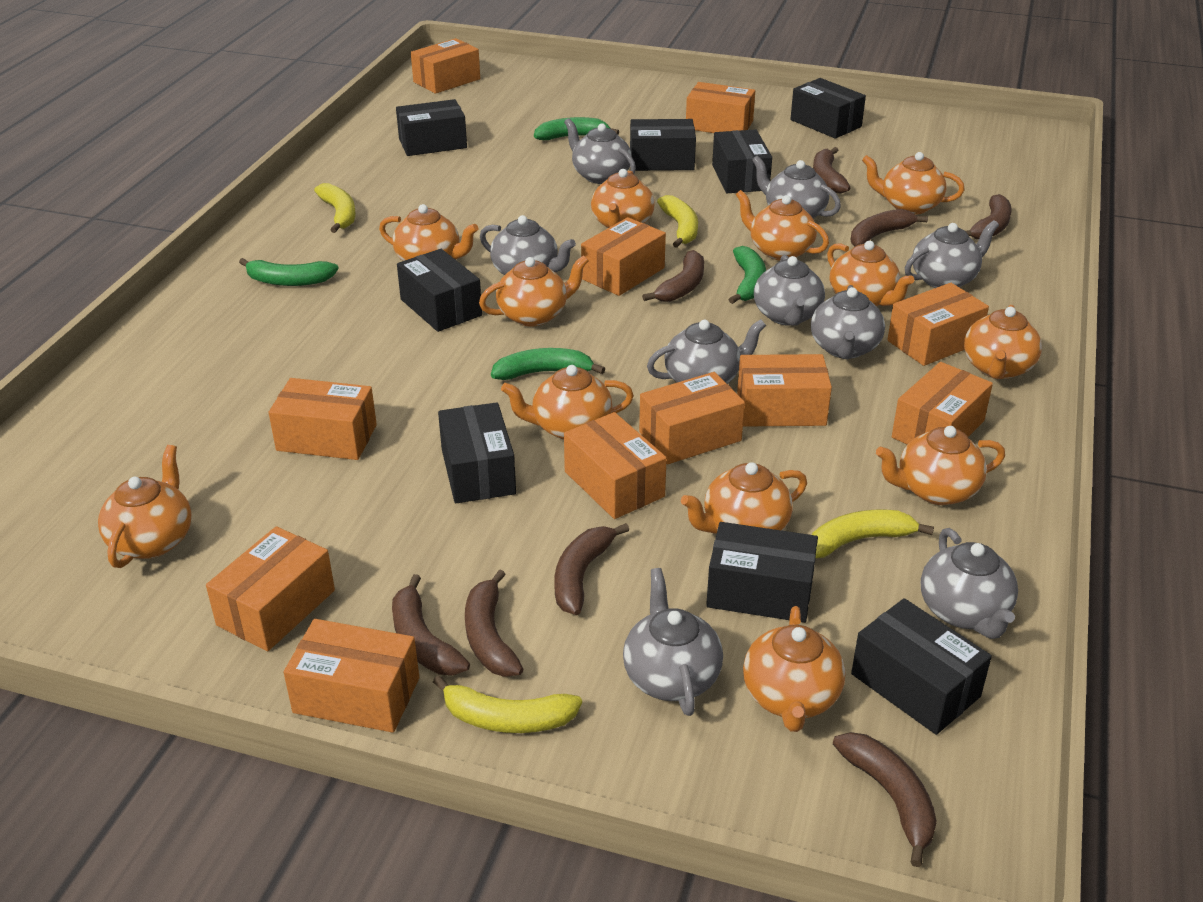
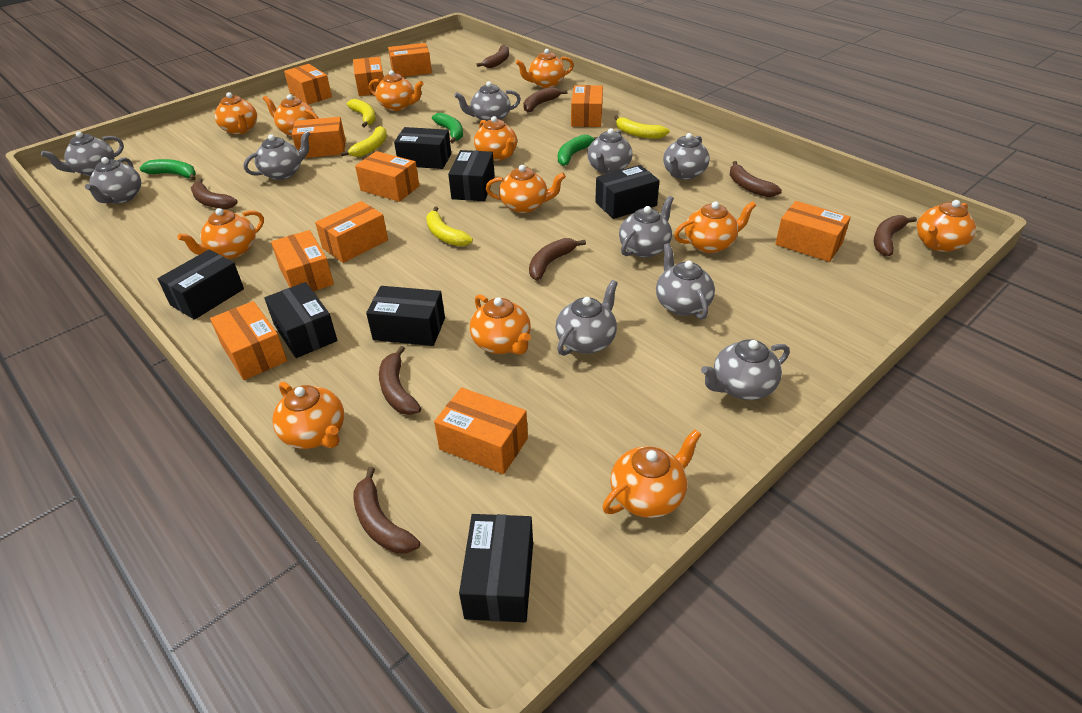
black box: [396,99,467,156] [397,249,482,332] [438,402,516,503] [630,119,696,171] [706,522,818,623] [712,129,772,193] [790,78,866,139] [851,598,992,735] = 8 -> [158,250,244,320] [264,282,337,358] [366,286,445,346] [394,127,451,169] [448,150,495,201] [459,514,533,622] [595,165,660,219] = 7
green banana: [239,258,339,286] [491,348,605,380] [534,117,619,140] [728,246,766,304] = 4 -> [140,159,196,180] [432,113,463,143] [558,135,598,166] = 3
grey teapot: [480,215,576,275] [564,118,636,184] [623,568,723,716] [647,319,766,384] [752,156,841,218] [754,255,825,326] [811,285,885,359] [905,220,999,288] [921,528,1018,639] = 9 -> [41,131,124,176] [85,157,141,204] [244,130,311,180] [454,81,521,121] [556,280,618,356] [587,128,632,174] [619,196,674,258] [656,243,715,319] [663,133,710,180] [701,339,790,400] = 10

